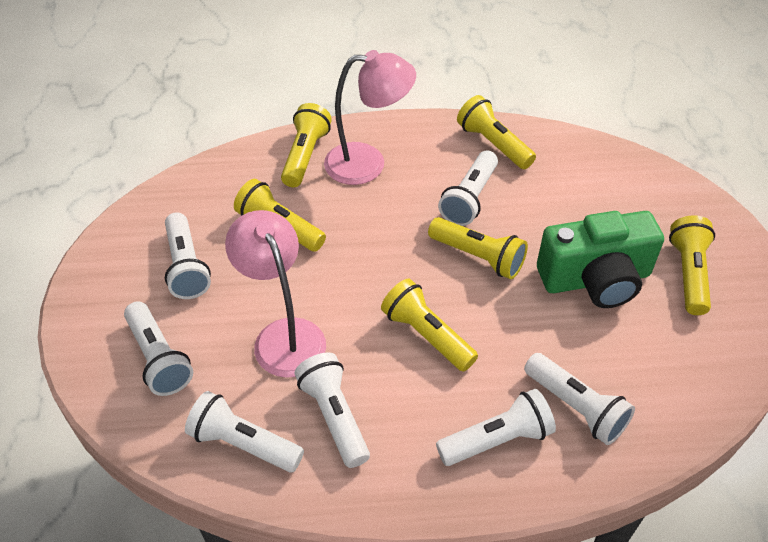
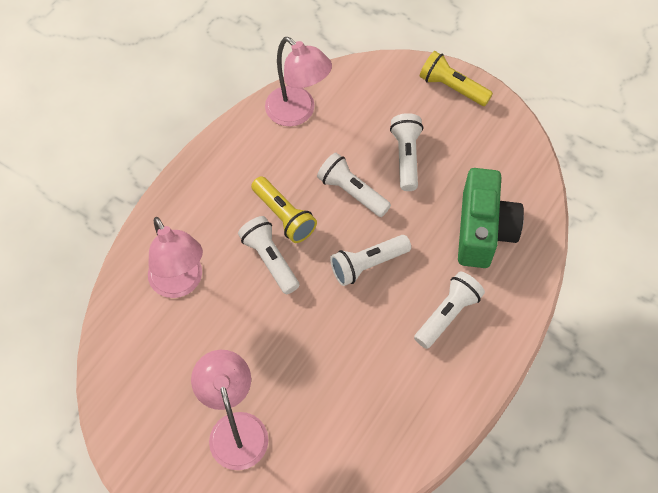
pink lamp: [225,210,326,378] [324,50,416,185] = 2 -> [148,217,203,298] [191,350,268,470] [265,37,332,126] = 3
white flashlight: [124,301,193,396] [165,212,211,299] [185,391,304,472] [294,352,370,468] [436,389,556,466] [438,151,498,226] [524,353,635,445] = 7 -> [238,216,300,294] [317,153,391,217] [330,235,411,286] [390,113,423,191] [414,271,485,349] = 5
yellow flashlight: [234,179,326,252] [281,103,332,187] [381,279,478,372] [428,217,528,279] [457,95,536,169] [669,215,715,315] = 6 -> [251,176,317,243] [419,51,493,106] = 2

